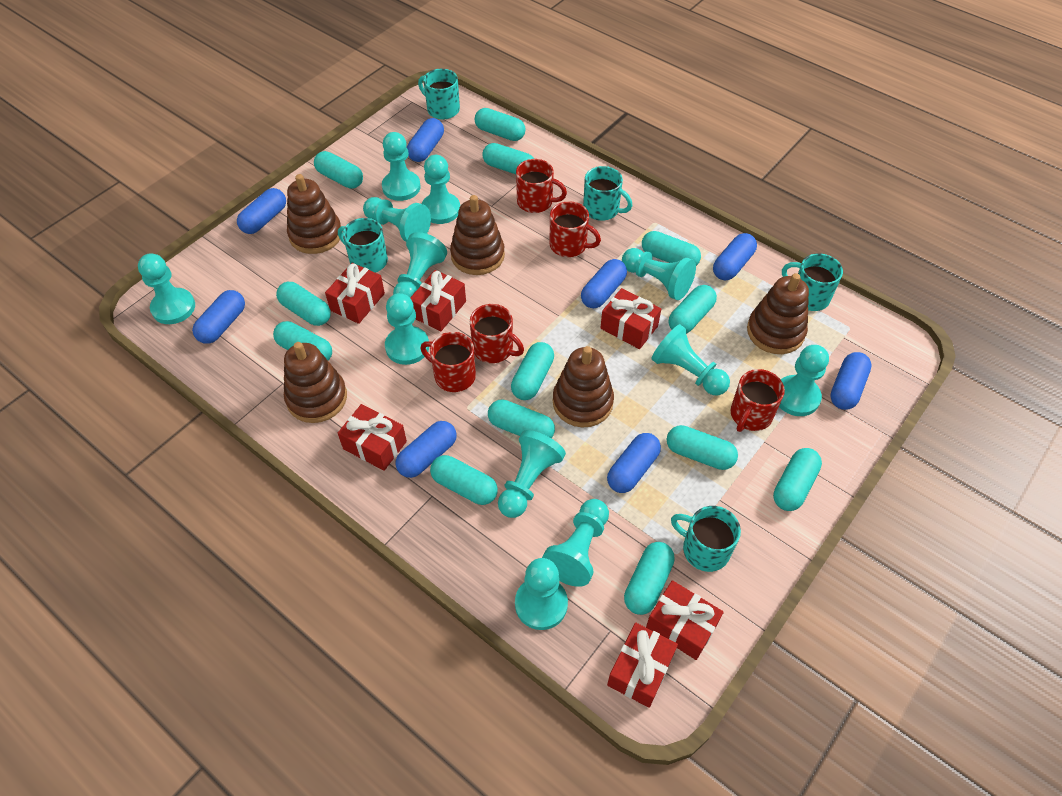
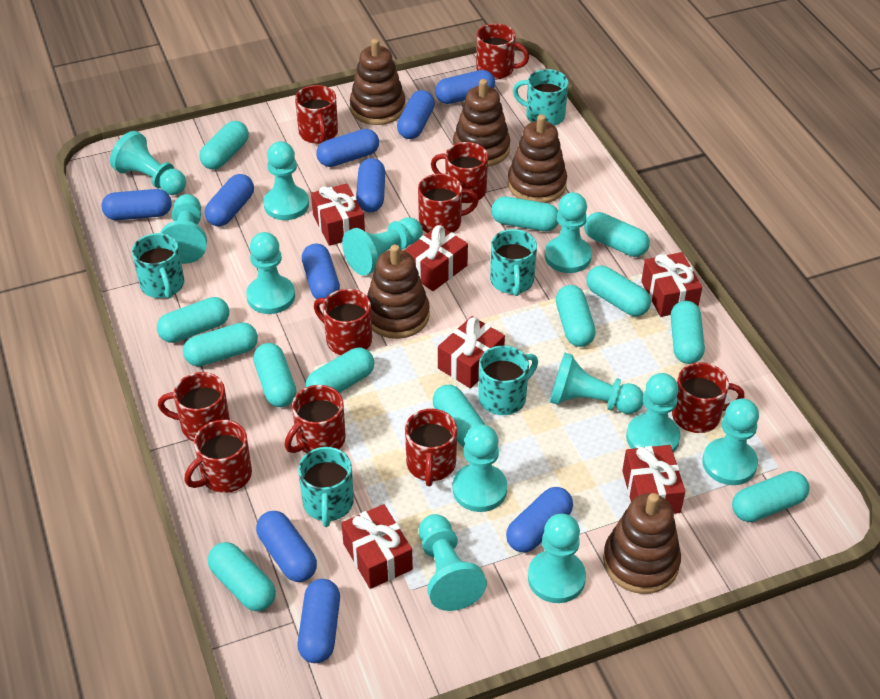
blue capsule: [192,290,245,344] [237,188,286,234] [396,421,456,478] [407,118,444,162] [581,259,627,308] [607,433,661,493] [713,233,757,281] [830,352,872,410] = 8 -> [101,189,172,220] [205,174,254,226] [256,511,317,582] [297,579,340,663] [302,244,340,299] [316,129,379,167] [356,158,385,212] [397,90,435,139] [435,70,495,104] [506,487,573,552] = 10
red mug: [420,332,476,392] [470,304,524,363] [516,159,567,213] [550,201,601,257] [731,369,785,432] = 5 -> [158,372,230,442] [184,420,252,493] [285,385,346,453] [295,85,338,144] [314,289,372,355] [405,409,457,486] [418,173,479,233] [431,142,488,203] [476,24,529,79] [672,362,744,433] = 10

